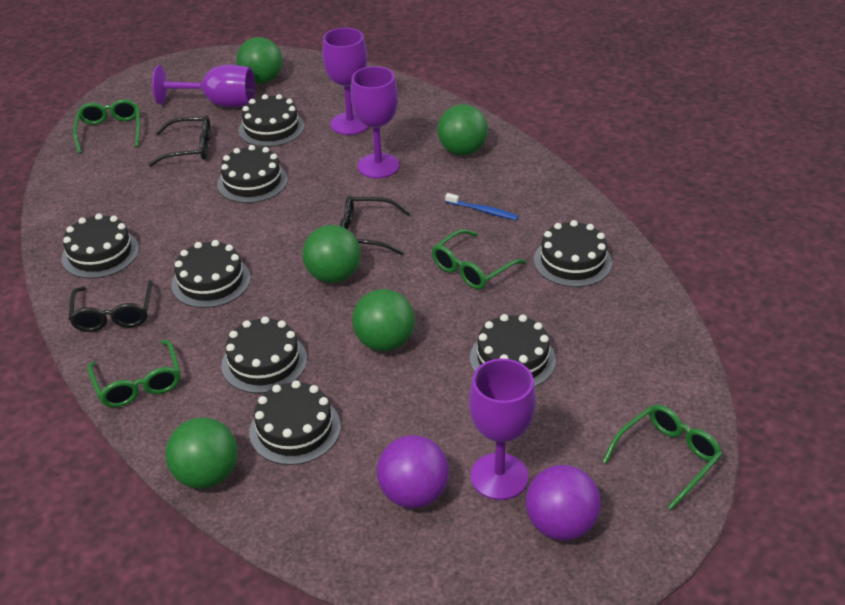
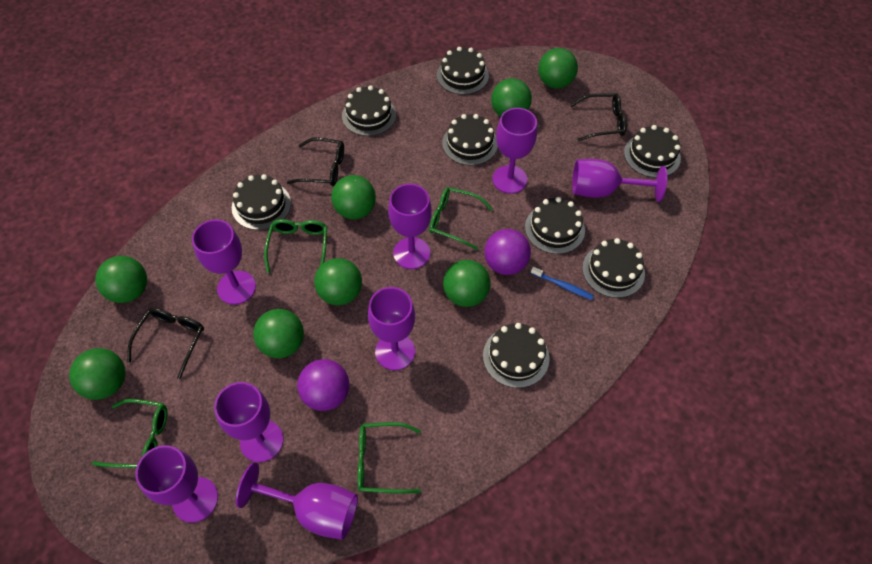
green ball: [166,417,237,489] [237,37,283,84] [303,225,361,283] [352,289,415,351] [437,104,488,155] = 5 -> [69,348,125,400] [95,256,147,303] [253,309,304,358] [314,258,362,306] [331,175,376,219] [443,260,491,307] [491,78,532,117] [538,48,578,89] = 8
purple goblet: [152,65,255,107] [322,28,369,135] [351,66,400,178] [469,359,536,500] = 4 -> [135,445,218,523] [192,219,256,305] [214,382,283,462] [236,462,358,540] [368,287,415,370] [388,184,432,269] [492,108,537,194] [572,159,667,202] = 8

